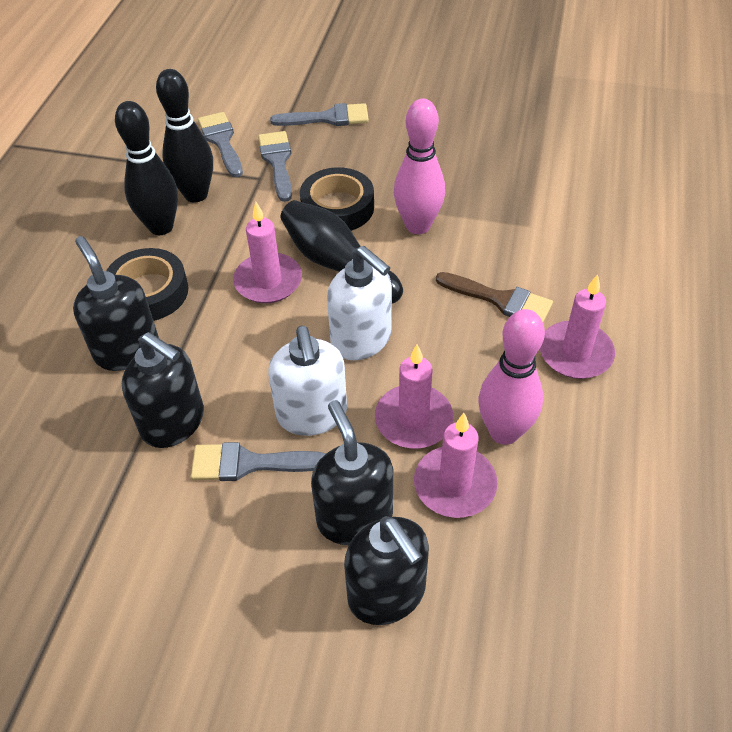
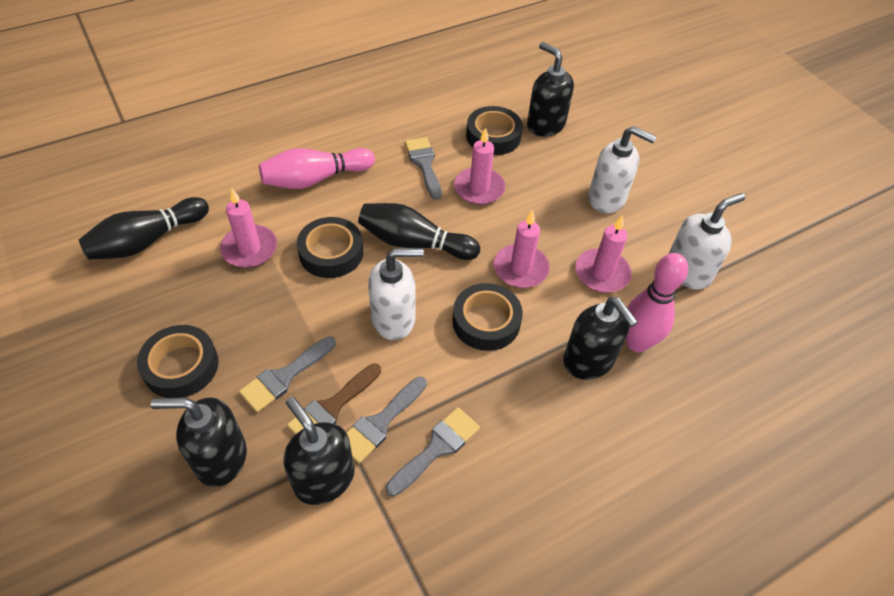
black bowling pin: [115,101,178,235] [156,69,213,203] [280,200,403,303] = 3 -> [79,197,209,260] [358,203,480,260] = 2
black tape: [106,248,188,321] [300,167,374,231] = 2 -> [137,325,219,398] [297,217,363,278] [453,283,523,351] [466,106,523,155] = 4
white soap dispenser: [268,326,347,436] [327,246,392,360] = 2 -> [368,248,424,340] [588,126,657,213] [669,193,745,290] = 3

